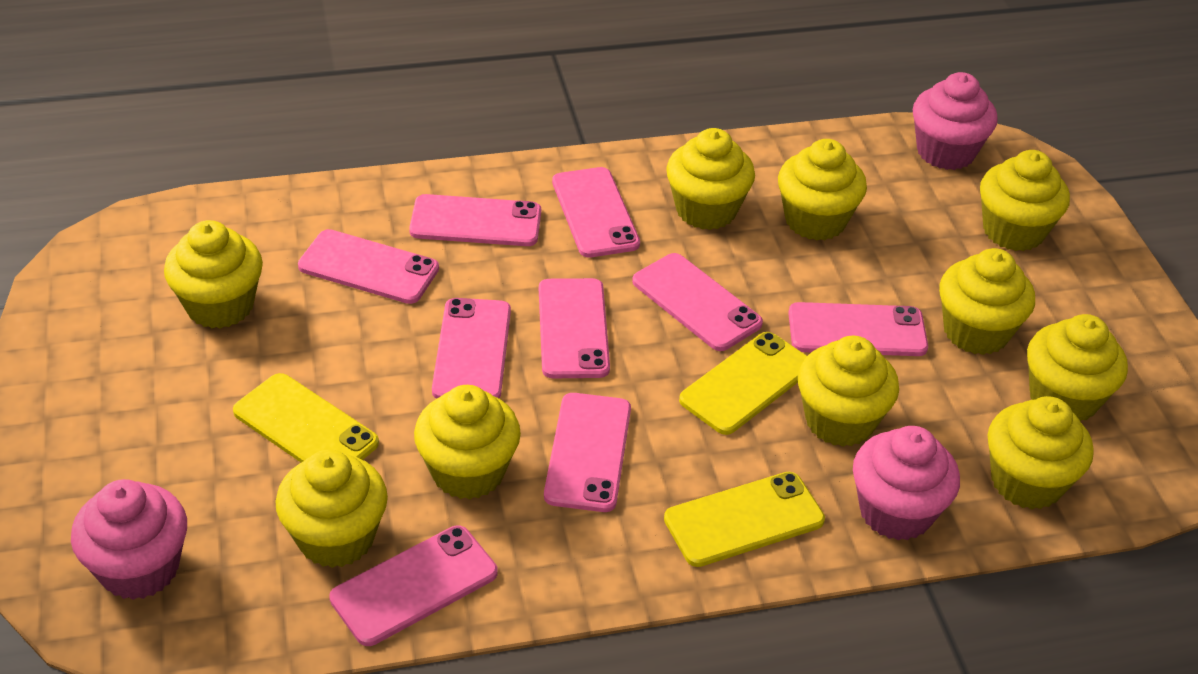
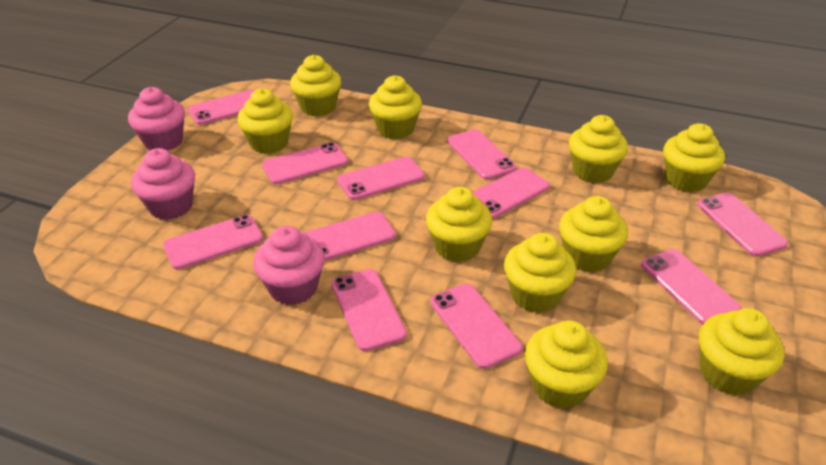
pink phone: [298,229,439,304] [329,526,498,646] [409,194,541,246] [432,298,511,399] [539,278,610,378] [544,393,631,512] [552,167,640,257] [632,253,763,351] [788,302,928,356] = 9 -> [163,215,263,270] [188,90,255,125] [262,142,348,184] [304,212,396,261] [331,269,407,351] [337,156,425,200] [430,283,523,369] [447,129,516,180] [473,168,550,219] [641,249,741,324] [697,192,788,256] = 11
yellow phone: [233,373,379,463] [664,472,825,567] [679,332,807,435] = 3 -> none = 0

